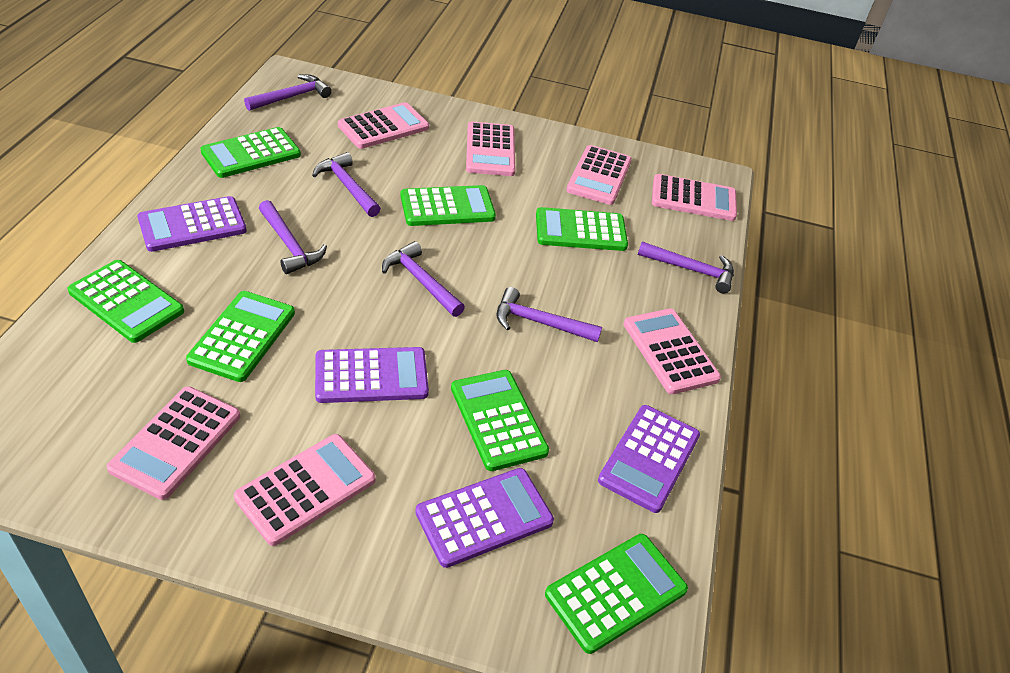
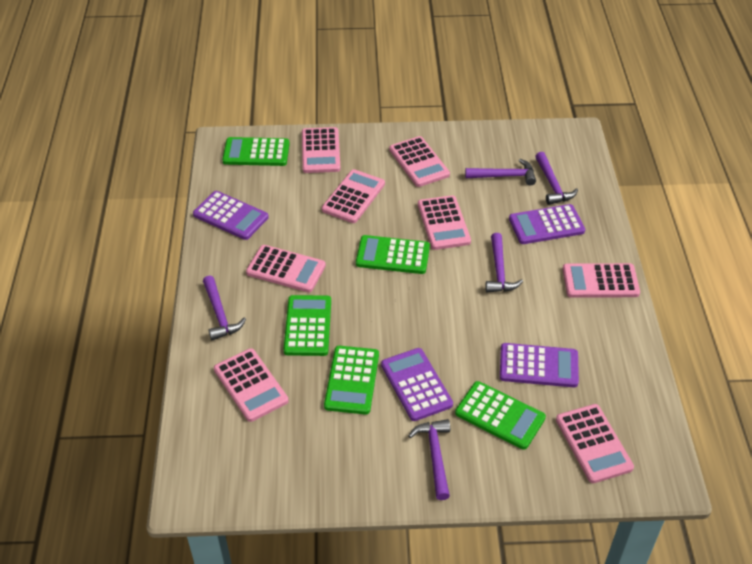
green calculator: [68,260,184,343] [186,291,295,382] [200,127,301,178] [400,185,496,226] [451,370,549,471] [536,207,628,251] [545,534,688,654] = 7 -> [222,137,290,166] [284,295,331,356] [324,346,379,415] [356,235,430,274] [455,381,546,450] = 5
pink calculator: [106,386,240,500] [234,434,375,546] [338,102,429,149] [466,121,515,176] [566,145,632,205] [624,309,721,394] [652,174,737,221] = 7 -> [214,348,289,422] [246,245,326,292] [302,127,340,173] [322,169,385,223] [389,136,450,187] [418,195,471,250] [556,404,634,483] [562,263,640,298] = 8
purple hammer: [244,74,332,111] [259,200,327,274] [312,152,381,217] [382,241,465,317] [496,287,602,342] [638,241,734,293] = 6 -> [203,275,246,340] [408,419,450,500] [465,159,536,186] [485,233,523,292] [535,152,578,205] = 5

